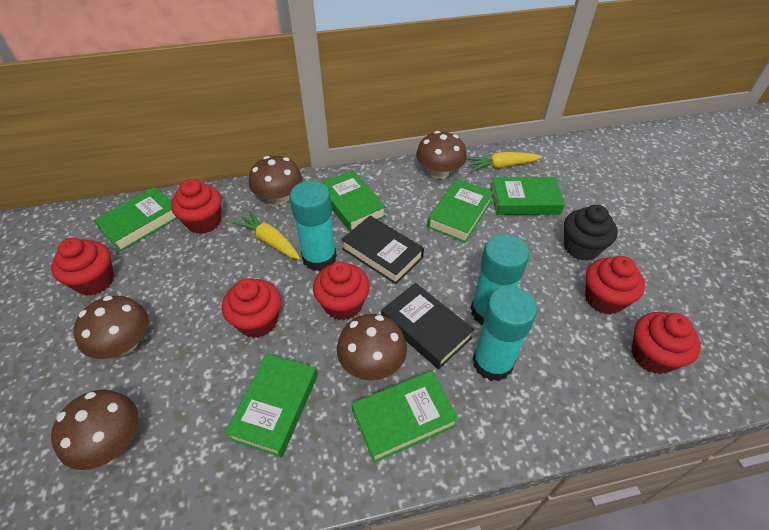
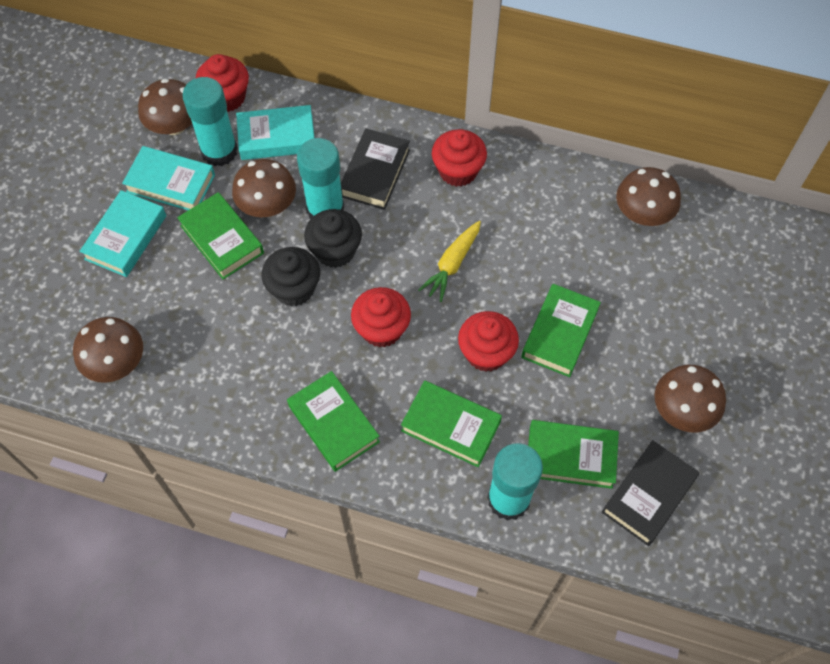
black cupcake: [564,205,618,261] = 1 -> [262,247,320,306] [304,209,362,268] = 2
green book: [94,187,177,251] [225,354,317,458] [321,170,386,232] [352,371,459,463] [427,179,494,243] [490,177,565,215] = 6 -> [177,192,264,279] [287,371,380,472] [401,380,502,467] [521,284,601,377] [528,420,619,489] = 5
red cupcake: [51,238,114,295] [171,179,222,234] [222,278,281,338] [313,261,370,320] [585,256,645,315] [631,312,701,374] = 6 -> [196,54,249,112] [351,287,411,347] [432,129,487,187] [458,311,519,372] = 4
turquoise book: none = 0 -> [79,190,166,277] [122,146,215,210] [236,105,314,160] = 3
yellow carrot: [233,211,300,260] [466,152,542,171] = 2 -> [418,221,481,302] = 1

